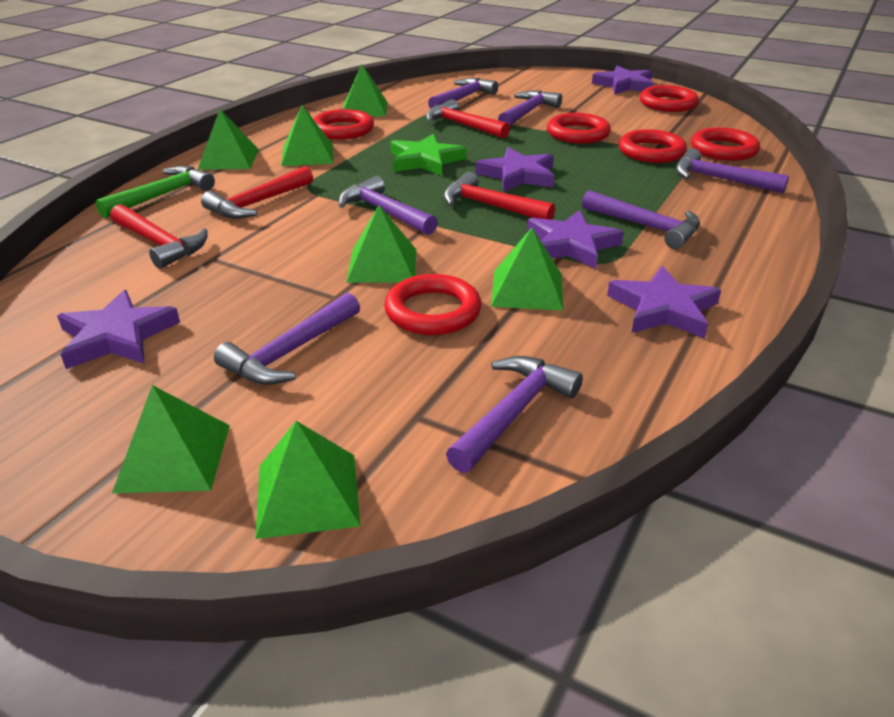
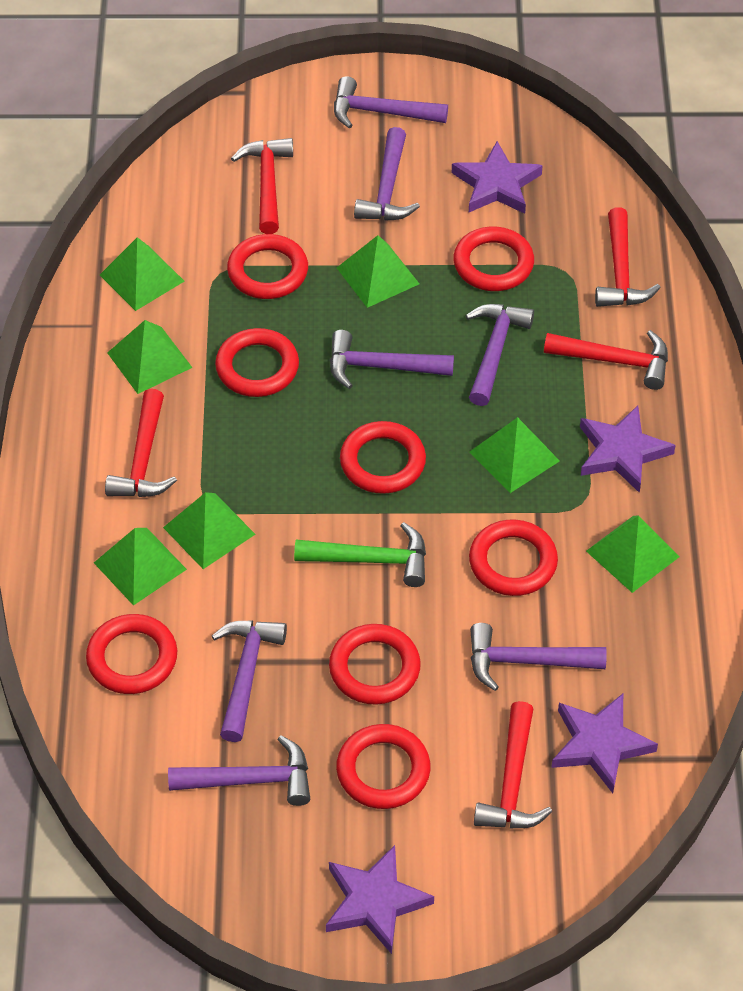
green star: [390,134,466,176] = 1 -> none = 0
purple star: [57,290,180,369] [475,147,554,192] [527,210,624,269] [592,66,654,95] [607,266,721,339] = 5 -> [326,845,434,954] [452,141,543,214] [551,694,658,793] [580,406,676,493] = 4
red hammer: [110,204,208,269] [201,166,313,219] [426,99,510,139] [443,172,555,220] = 4 -> [105,389,177,497] [231,138,293,234] [474,701,552,828] [544,330,668,390] [595,207,661,307] = 5
red ring: [313,109,374,139] [384,274,481,335] [547,113,611,144] [619,129,687,163] [640,85,699,112] [691,127,760,161] = 6 -> [86,614,177,694] [215,328,299,397] [227,234,308,299] [329,624,421,705] [336,724,430,809] [340,421,426,494] [453,226,534,291] [469,519,558,596] = 8

